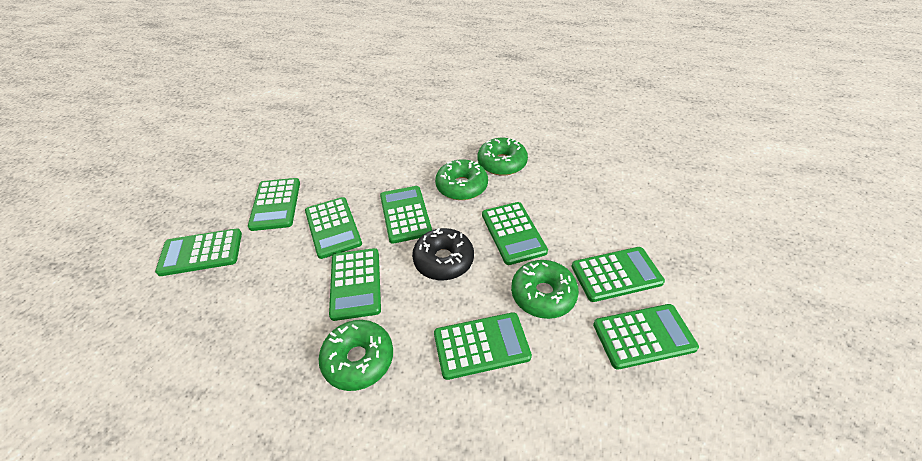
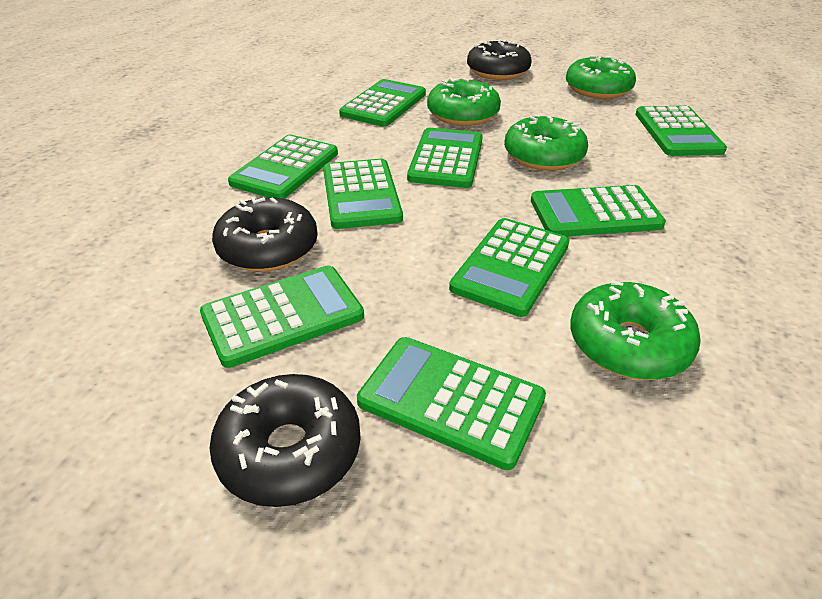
black donut: [412,228,474,280] = 1 -> [209,374,361,507] [212,197,318,272] [467,39,532,80] = 3

